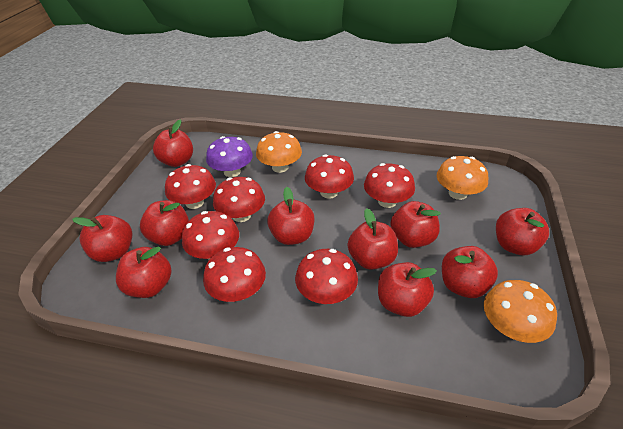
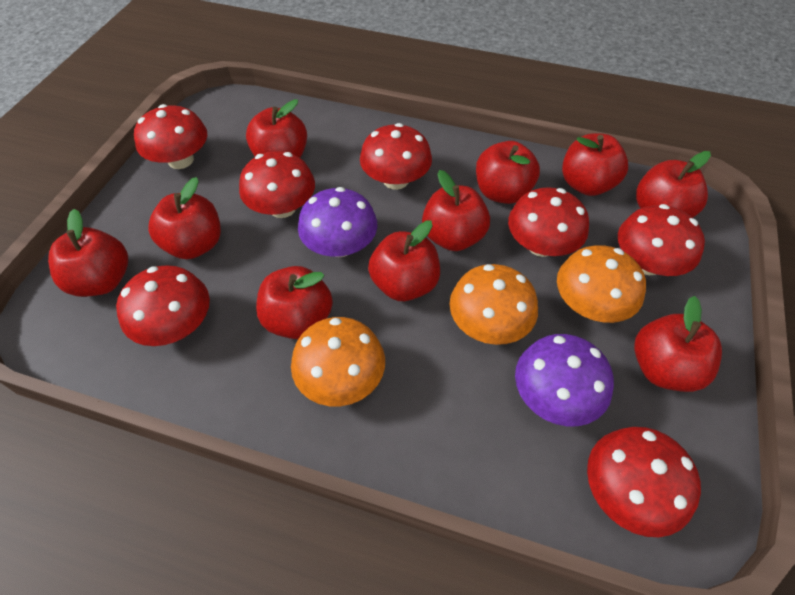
purple mushroom: [206,136,253,177] = 1 -> [298,187,377,257] [515,334,614,426] = 2

